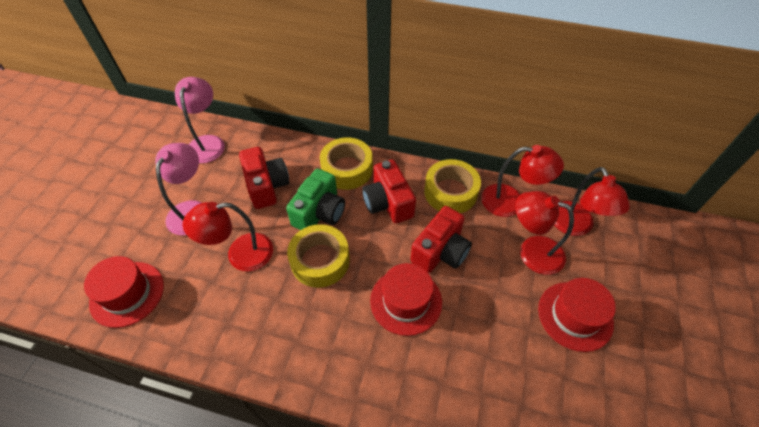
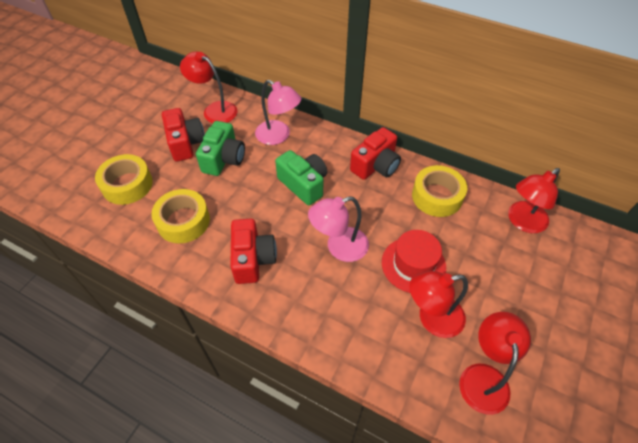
green camera: [286,169,345,230] = 1 -> [196,121,245,176] [275,150,327,205] = 2
red hat: [84,256,164,328] [370,263,442,336] [538,278,616,352] = 3 -> [382,230,446,293] = 1

